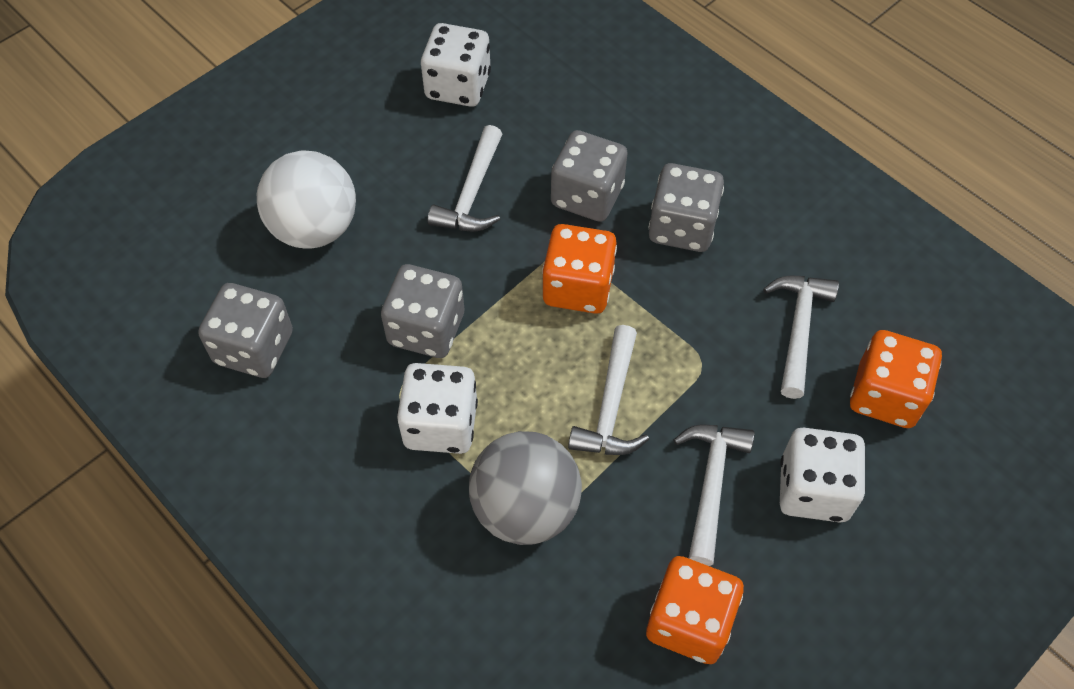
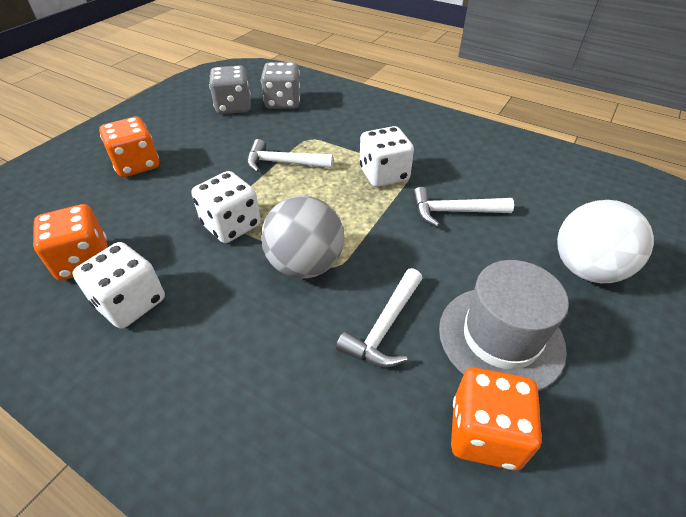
grey dice: [198,283,293,378] [381,264,464,358] [551,130,628,222] [648,163,724,252] = 4 -> [209,65,251,114] [261,62,301,109] = 2
grey hat: none = 0 -> [439,260,569,391] = 1
white hammer: [428,125,502,232] [568,325,649,455] [673,425,755,566] [763,276,839,399] = 4 -> [247,139,333,172] [336,268,423,368] [413,187,514,227] = 3

